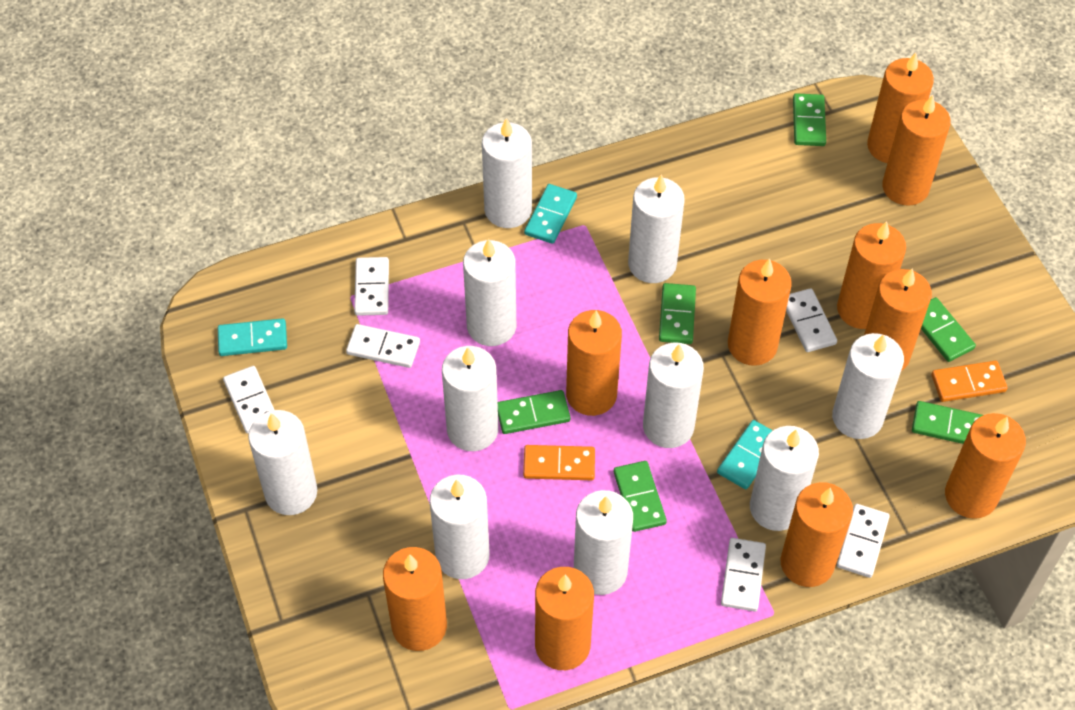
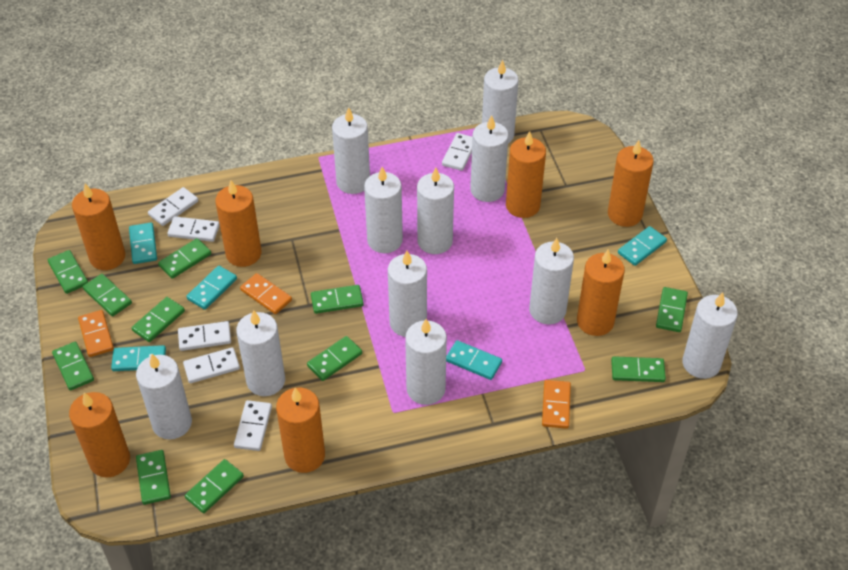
green domino: [498,390,570,434] [614,461,667,532] [659,283,696,344] [793,94,826,146] [912,401,983,444] [921,297,976,362] = 6 -> [48,250,88,294] [52,342,94,391] [83,274,132,316] [132,297,185,342] [136,450,171,505] [158,238,211,279] [185,459,244,513] [307,336,362,381] [311,285,364,314] [611,356,666,382] [656,287,688,332] = 11
orange candle: [383,547,447,651] [535,567,594,670] [566,310,622,416] [728,259,792,366] [781,482,853,587] [837,221,906,329] [864,268,932,371] [867,53,934,163] [882,95,951,206] [945,413,1026,519] = 10 -> [69,392,130,478] [72,184,126,270] [215,180,262,267] [276,388,325,473] [506,131,546,218] [577,249,625,336] [608,140,654,227] = 7
orange domino: [523,445,595,480] [931,361,1007,402] = 2 -> [78,310,114,357] [240,273,292,314] [542,380,571,429] = 3
turquoise domino: [218,318,287,356] [524,184,577,244] [717,420,773,489] = 3 -> [111,345,166,371] [129,222,157,264] [186,266,237,310] [446,340,502,380] [618,226,667,266] = 5
white candle: [248,410,317,515] [429,475,490,579] [442,346,498,451] [463,239,516,346] [482,118,532,228] [574,490,633,595] [628,174,685,283] [643,343,704,448] [750,426,819,531] [832,333,904,439] = 10 -> [136,354,192,440] [236,310,285,396] [332,107,370,194] [364,167,403,253] [388,251,427,337] [405,319,447,405] [417,167,454,254] [470,115,509,202] [482,59,518,143] [529,238,574,324] [682,292,738,379] = 11

